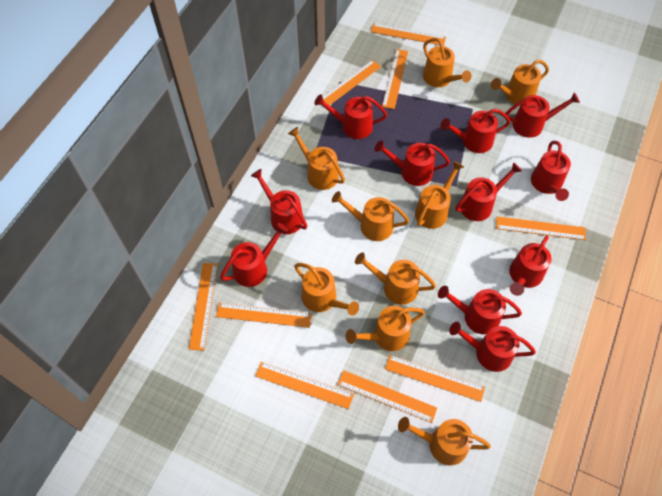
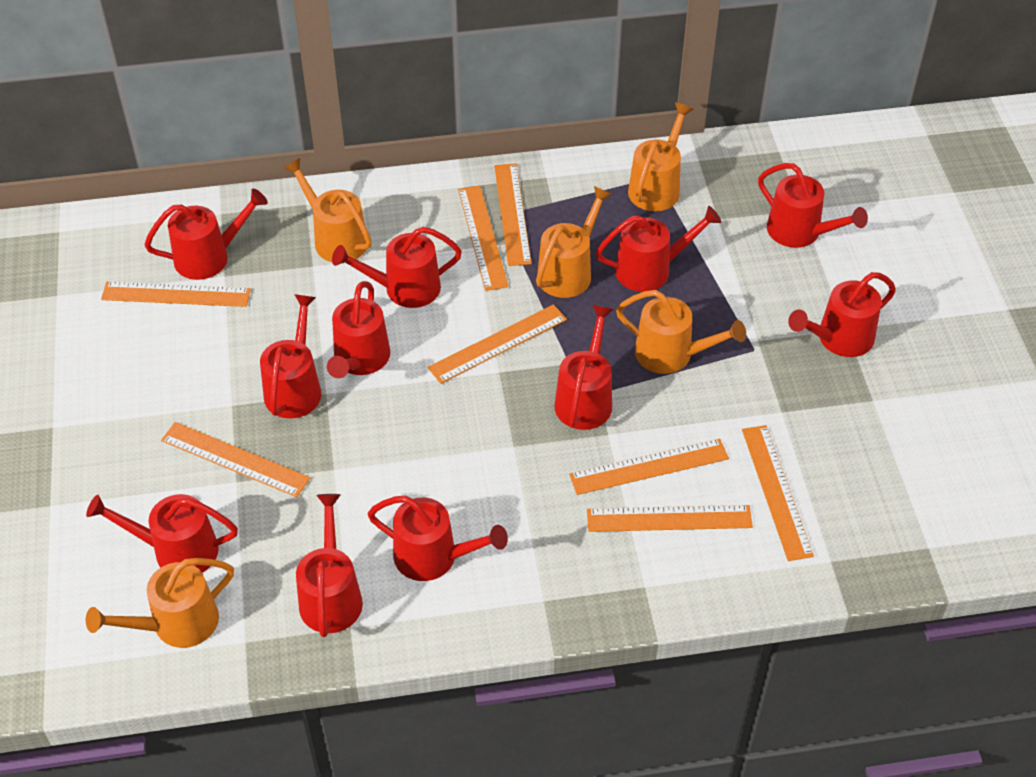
orange ruler: [189,263,218,351] [216,303,312,328] [255,362,354,409] [322,60,381,105] [337,370,437,423] [371,23,446,46] [382,49,408,109] [385,355,485,402] [496,216,586,240] = 9 -> [101,282,251,307] [161,422,310,497] [428,304,567,384] [458,186,509,291] [494,164,532,266] [569,438,729,495] [587,505,753,532] [742,425,814,561] = 8
orange watering can: [288,127,345,190] [294,263,359,316] [332,191,409,241] [345,306,425,351] [355,252,436,305] [398,417,491,466] [415,161,464,229] [423,38,471,87] [491,60,549,106] = 9 -> [86,558,234,648] [283,158,371,263] [536,186,612,298] [616,290,746,374] [628,103,693,211] = 5

